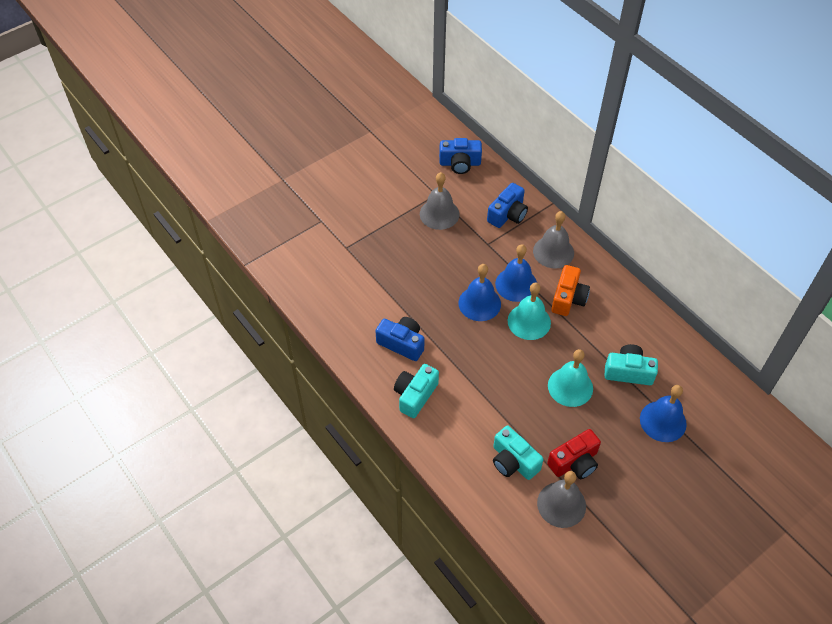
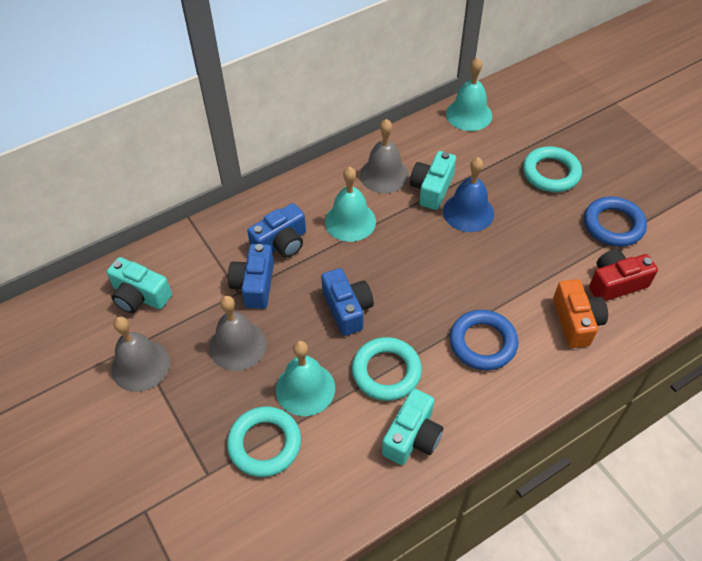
blue bell: [458,264,501,321] [495,244,537,302] [640,385,687,442] = 3 -> [443,157,494,232] = 1
blue ring: none = 0 -> [450,310,518,370] [584,196,647,247] = 2
turquoise bell: [508,283,551,340] [548,349,593,407] = 2 -> [276,341,335,416] [325,167,376,242] [446,58,492,131] = 3
turquoise ring: none = 0 -> [227,407,301,477] [352,337,422,401] [523,146,582,192] = 3

